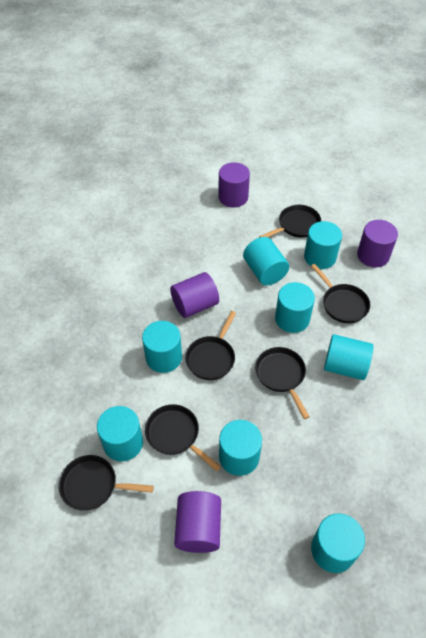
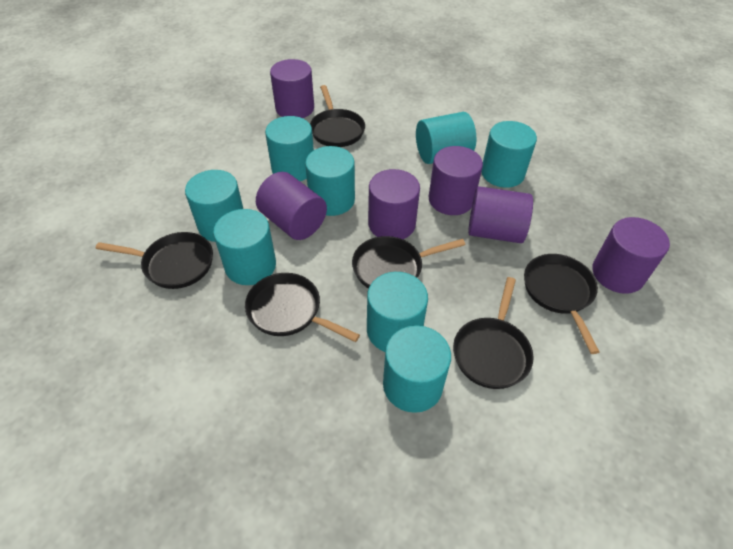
purple cylinder: [170,272,219,318] [174,491,221,553] [218,162,250,208] [357,220,398,267] = 4 -> [256,172,327,240] [270,59,314,118] [368,169,420,239] [429,146,483,215] [468,186,533,243] [592,217,670,294] = 6

